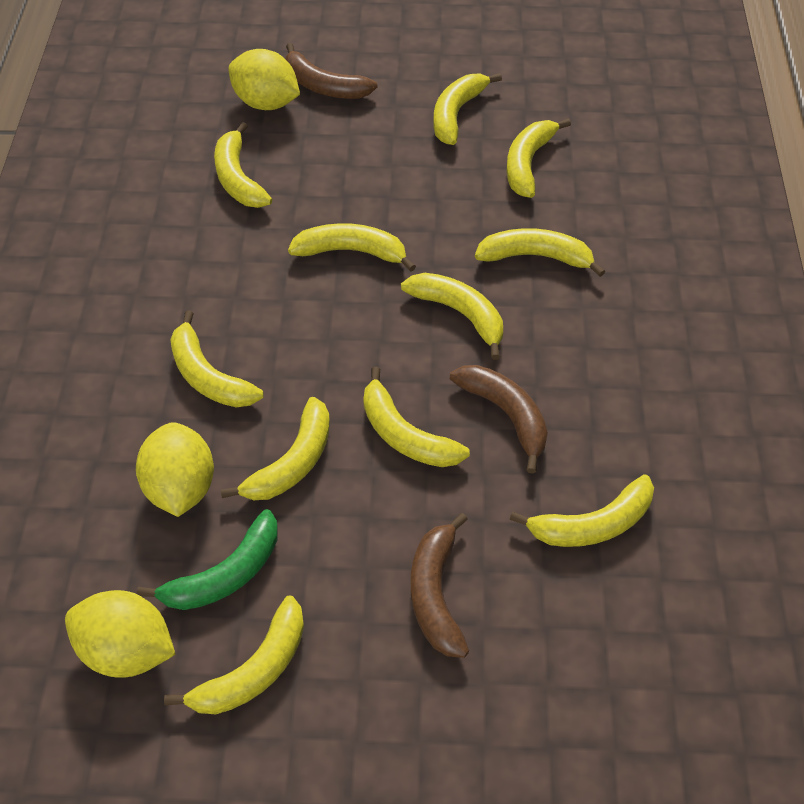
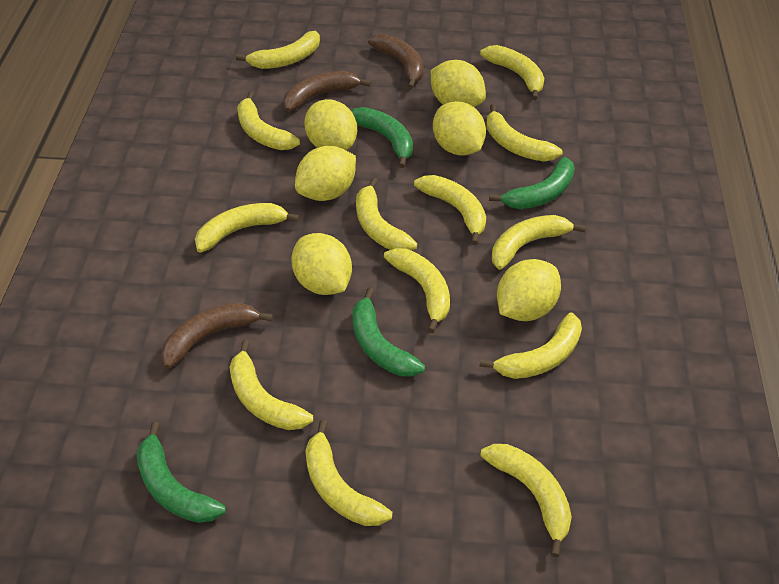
green banana: [137,509,278,610] = 1 -> [137,422,226,523] [351,107,413,168] [352,288,425,377] [489,157,575,209] = 4
yellow banana: [164,595,304,715] [170,310,264,407] [214,122,272,208] [221,397,330,500] [288,223,416,272] [363,367,470,467] [401,273,503,360] [434,73,502,145] [475,228,605,277] [507,118,571,198] [510,474,654,547] = 11 -> [195,203,300,252] [229,340,313,430] [236,31,320,69] [237,91,300,150] [305,420,392,526] [356,178,417,250] [384,248,450,333] [414,175,486,245] [479,313,582,379] [480,45,544,100] [480,444,572,558] [487,104,563,162] [492,215,586,270] = 13
yellow lemon: [65,590,176,678] [136,422,214,517] [228,49,300,110] = 3 -> [291,233,352,295] [295,146,356,201] [304,99,357,150] [431,60,486,107] [433,101,486,155] [497,259,561,321] = 6

